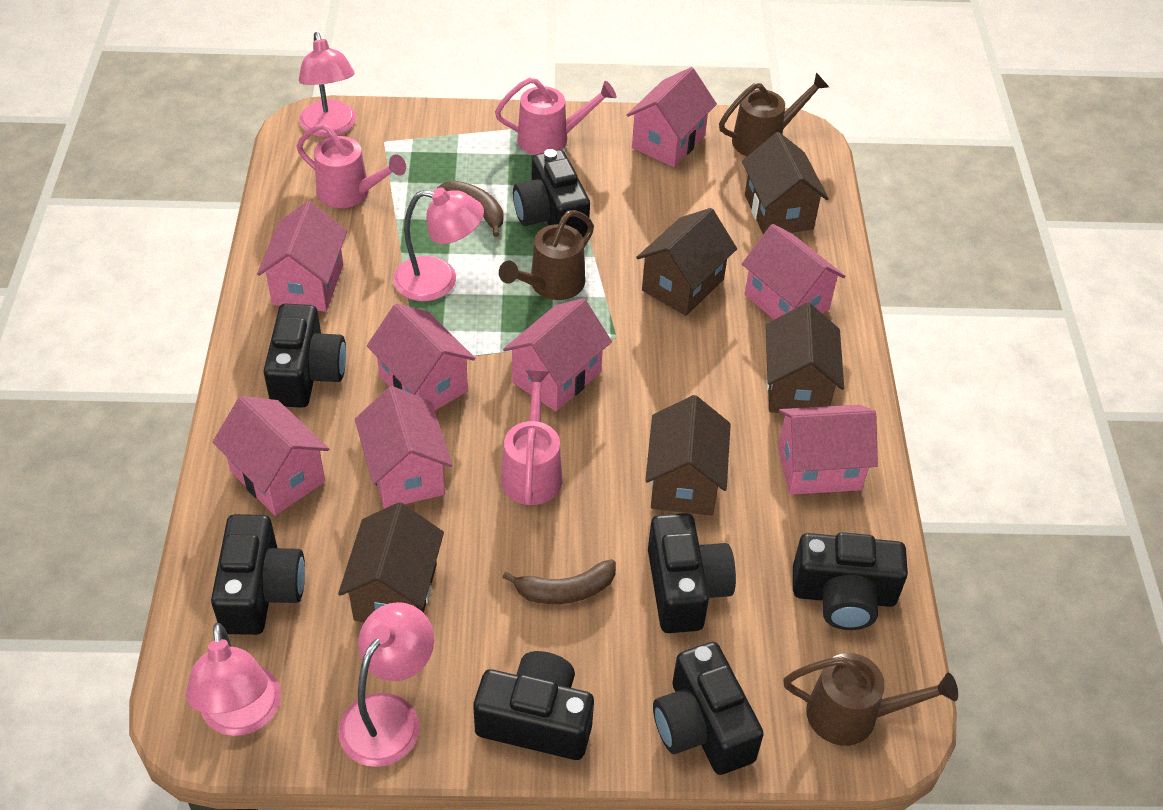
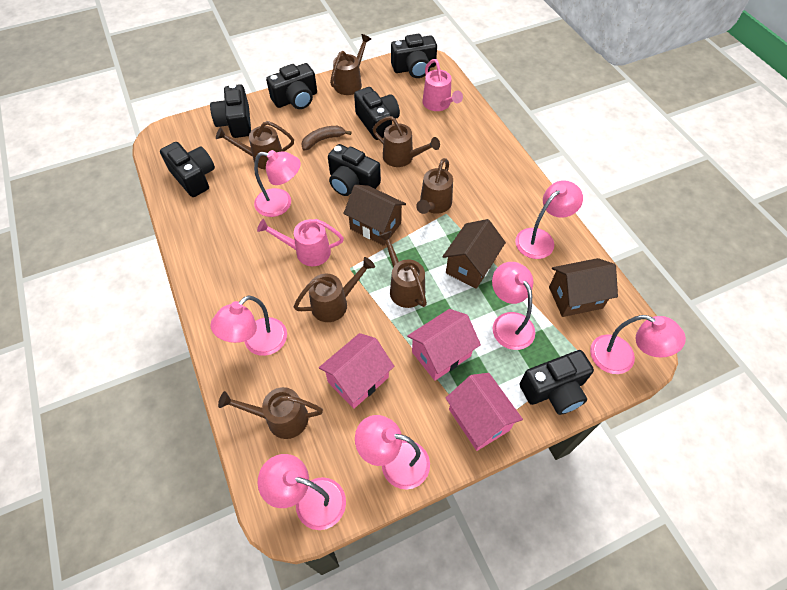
brown banana: [437,181,503,237] [502,559,616,604] = 2 -> [301,126,351,151] = 1
brown house: [338,502,444,622] [636,208,737,316] [645,395,731,516] [742,132,829,234] [766,303,844,413] = 5 -> [343,185,406,246] [442,219,506,289] [549,258,618,317] = 3
brown watering can: [499,210,594,300] [719,72,829,156] [783,653,958,746] = 3 -> [216,121,294,170] [218,387,323,439] [294,257,375,322] [330,34,371,95] [373,116,440,167] [379,231,427,308] [416,158,453,214] = 7
pink house: [213,396,329,516] [257,201,347,312] [355,386,452,509] [367,303,476,410] [503,298,612,412] [627,67,717,167] [742,224,846,320] [778,405,878,495] = 8 -> [319,333,394,409] [407,309,481,381] [446,373,523,451] = 3
pink lamp: [186,623,281,736] [299,32,356,137] [338,602,434,767] [393,187,484,301] = 4 -> [210,295,287,356] [254,150,301,217] [258,454,346,530] [355,415,430,489] [492,262,535,350] [515,180,583,259] [590,315,686,374] = 7
pink watering can: [296,123,406,208] [495,77,616,155] [501,370,562,505] = 3 -> [257,219,344,266] [422,59,463,111] = 2

